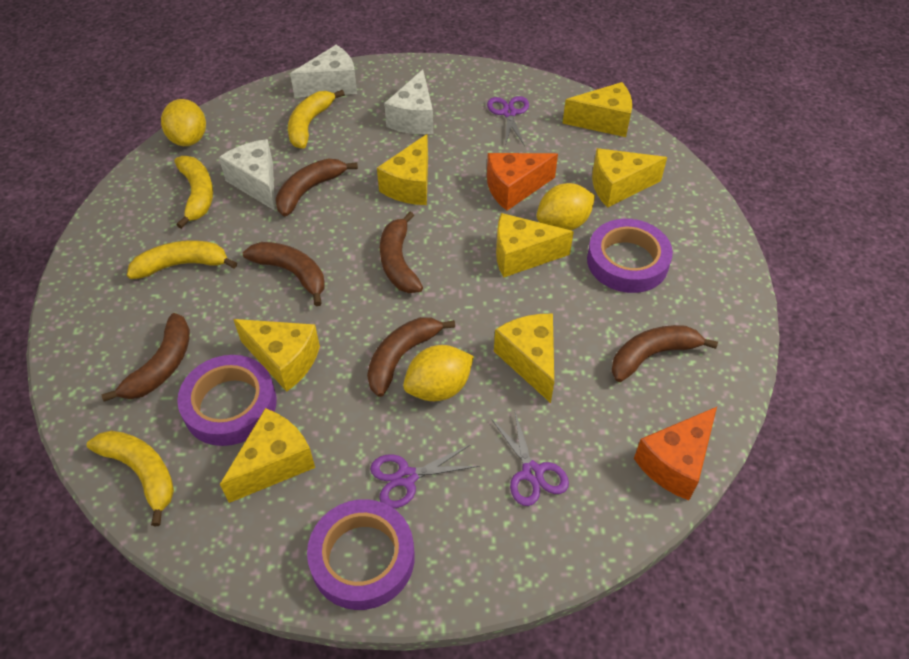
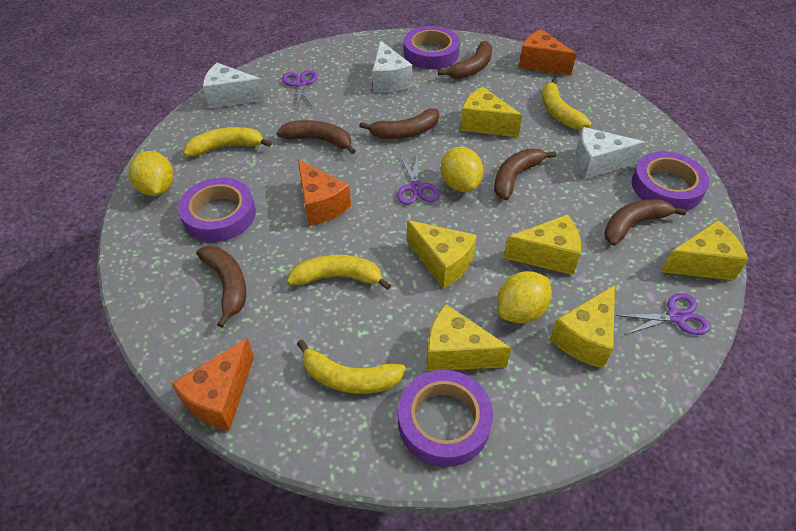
orange cheese: [487,153,558,211] [634,407,717,500] = 2 -> [171,338,254,431] [298,160,351,226] [519,29,576,75] = 3
purple tape: [177,355,277,446] [307,499,415,610] [587,219,673,293] = 3 -> [178,178,256,242] [398,370,493,467] [404,26,460,69] [632,151,709,210] = 4
yellow cheese: [220,408,315,503] [233,319,320,392] [377,134,428,205] [494,314,554,403] [496,213,574,277] [562,82,632,137] [592,148,667,208] = 7 -> [407,220,477,289] [427,304,512,371] [460,87,523,137] [503,214,581,275] [550,285,615,369] [661,220,748,280] = 6

